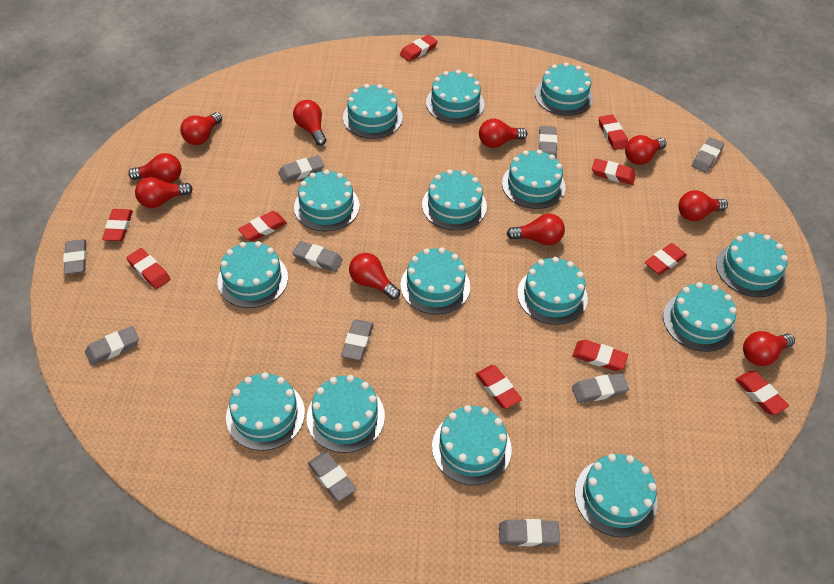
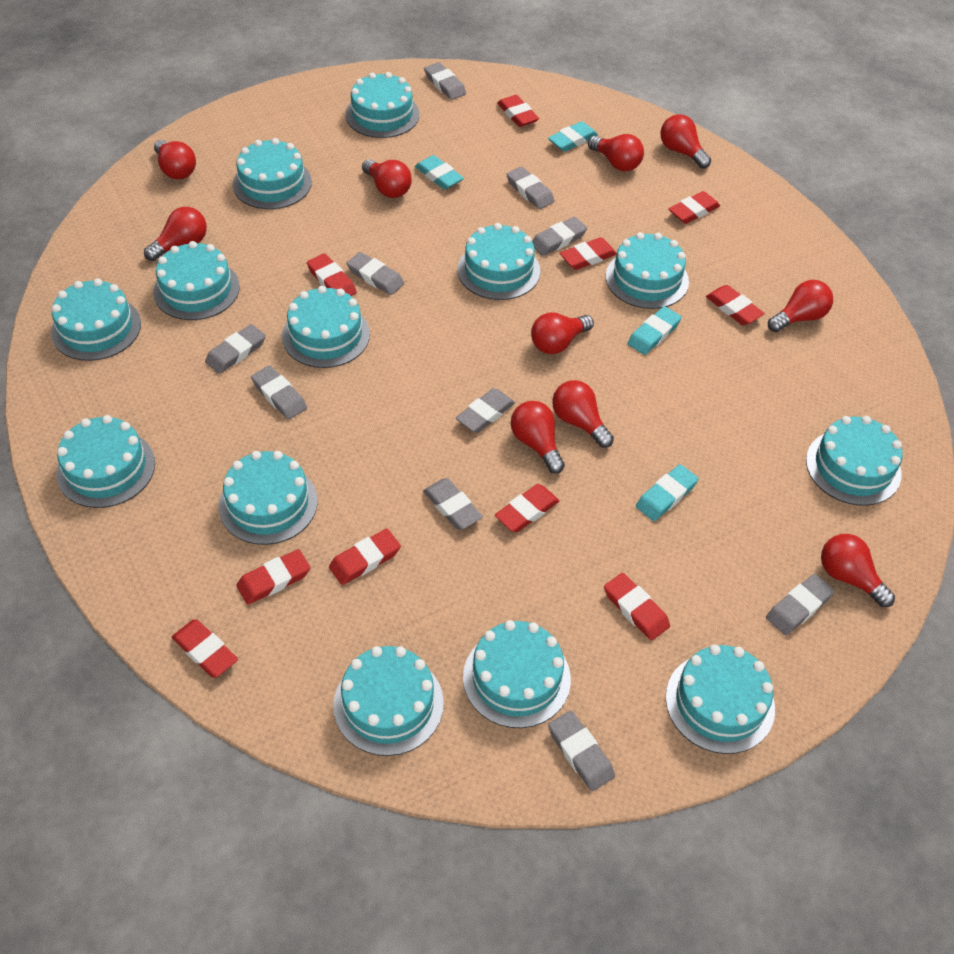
turquoise cake: [217,241,288,308] [226,372,305,451] [294,170,359,231] [307,375,385,453] [343,84,403,139] [400,248,470,315] [422,170,487,231] [426,70,485,124] [432,405,512,485] [502,150,565,209] [517,257,588,325] [535,63,593,116] [575,454,658,537] [663,282,737,352] [716,232,788,297] = 15 -> [51,278,141,361] [56,415,155,508] [153,241,240,320] [219,451,318,545] [233,138,312,209] [282,286,370,368] [333,646,444,756] [345,72,419,138] [458,223,540,300] [463,620,571,728] [606,232,689,309] [666,645,775,754] [806,416,902,506] = 13
turquoise eraser: none = 0 -> [415,155,464,190] [548,121,598,152] [627,306,682,355] [636,464,699,521] = 4

